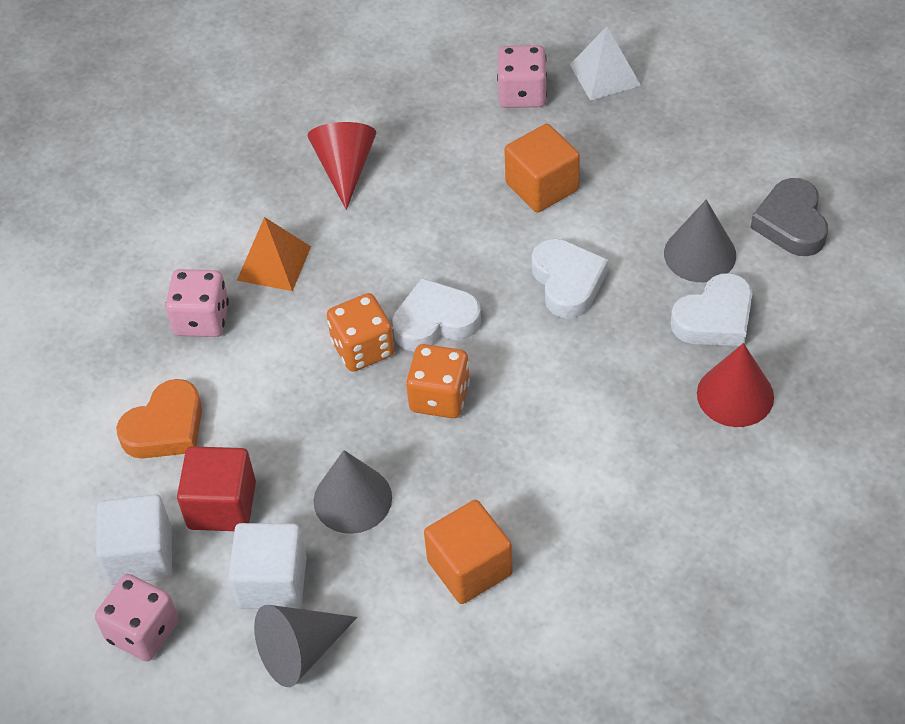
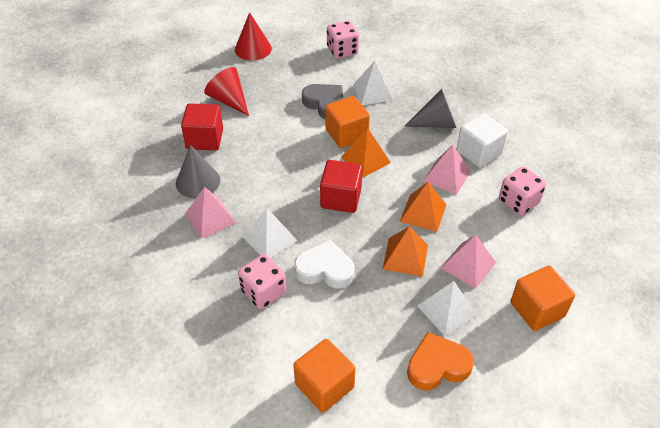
grey cone: [254,605,357,687] [314,450,392,534] [664,200,736,282] = 3 -> [176,145,220,198] [404,89,457,128] = 2
orange cube: [424,500,513,604] [504,124,580,213] = 2 -> [293,339,355,413] [325,96,370,148] [511,266,575,331] = 3
orange dice: [327,293,395,372] [406,344,470,418] = 2 -> none = 0
orange pyramid: [237,217,311,291] = 1 -> [341,128,391,178] [383,226,428,276] [400,182,447,232] = 3
pink pyramid: none = 0 -> [185,187,236,239] [423,145,471,195] [441,235,496,289] = 3
red cube: [177,446,256,531] = 1 -> [181,103,223,150] [320,160,363,213] = 2
white cube: [96,494,172,585] [228,523,307,609] = 2 -> [457,113,508,168] = 1
white heart: [392,278,481,352] [532,239,608,319] [671,273,753,346] = 3 -> [294,240,355,289] = 1
white pyramid: [570,26,641,101] = 1 -> [243,208,297,258] [353,61,393,105] [418,281,477,336] = 3

